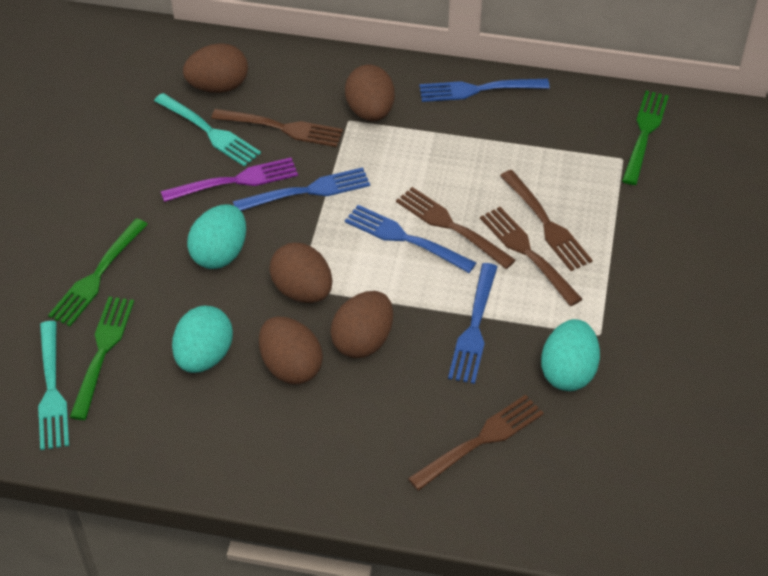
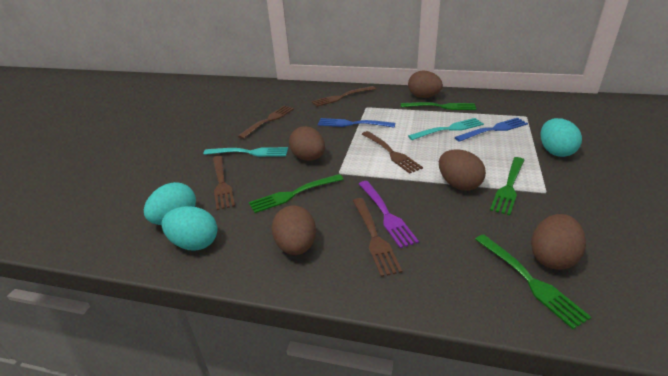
blue fork: [233,167,370,211] [345,205,476,273] [419,79,550,102] [448,263,498,384] = 4 -> [317,118,395,128] [454,118,528,142] = 2
green fork: [48,218,148,326] [70,297,134,420] [622,91,669,185] = 3 -> [249,174,344,213] [401,102,476,110] [475,234,592,329] [490,157,524,215] = 4

